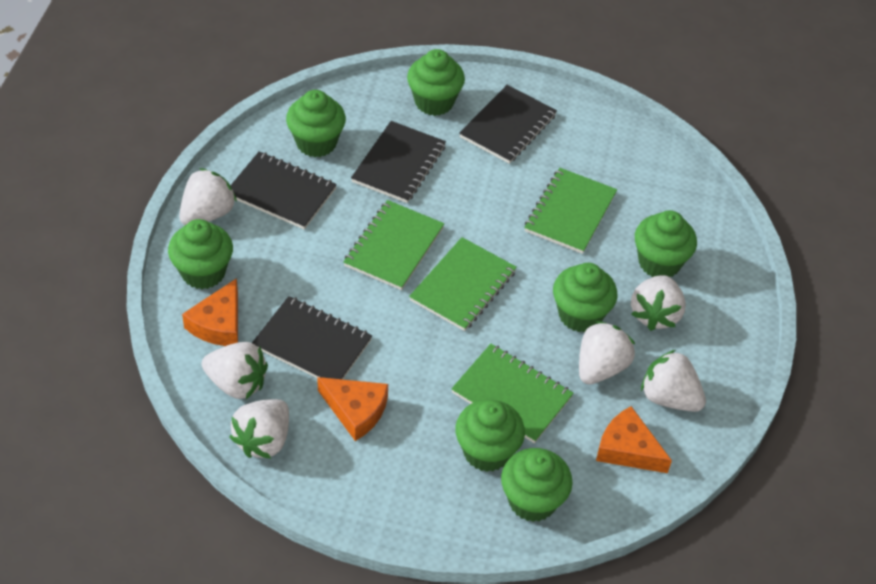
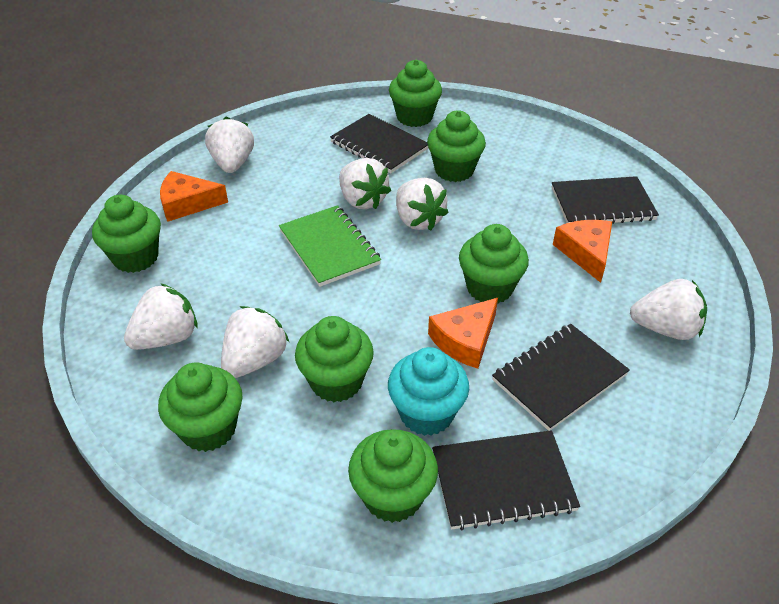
green notebook: [343,200,444,290] [409,237,517,331] [451,344,574,443] [524,168,617,254] = 4 -> [279,205,381,287] = 1
turquoise cupcake: none = 0 -> [388,347,469,436] = 1

